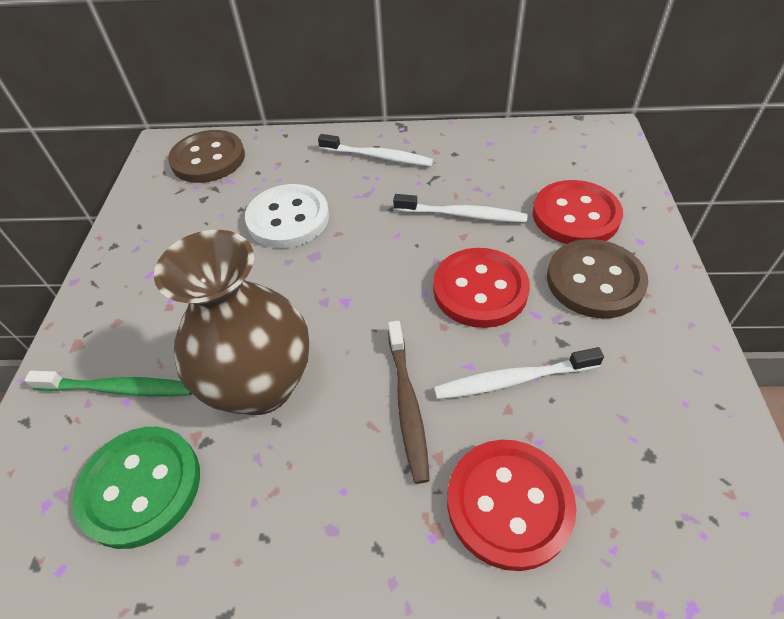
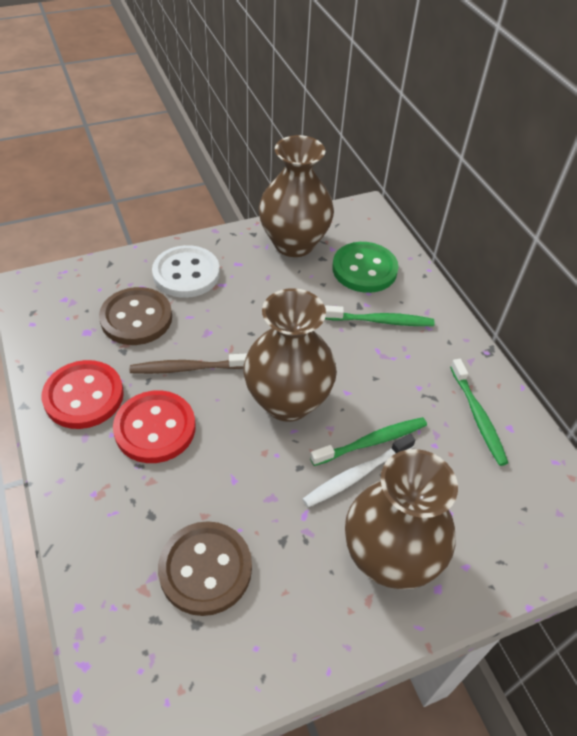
brown vase: [154,230,310,415] = 1 -> [243,288,337,422] [259,135,334,257] [345,449,458,589] = 3
green toothbrush: [25,371,192,397] = 1 -> [310,417,427,466] [325,305,434,326] [450,359,508,466] = 3
red button: [433,248,530,328] [447,440,576,571] [533,180,623,244] = 3 -> [42,360,124,429] [113,390,196,463] = 2
white toothbrush: [318,134,433,167] [393,194,528,223] [434,347,604,399] = 3 -> [302,434,416,507] = 1

